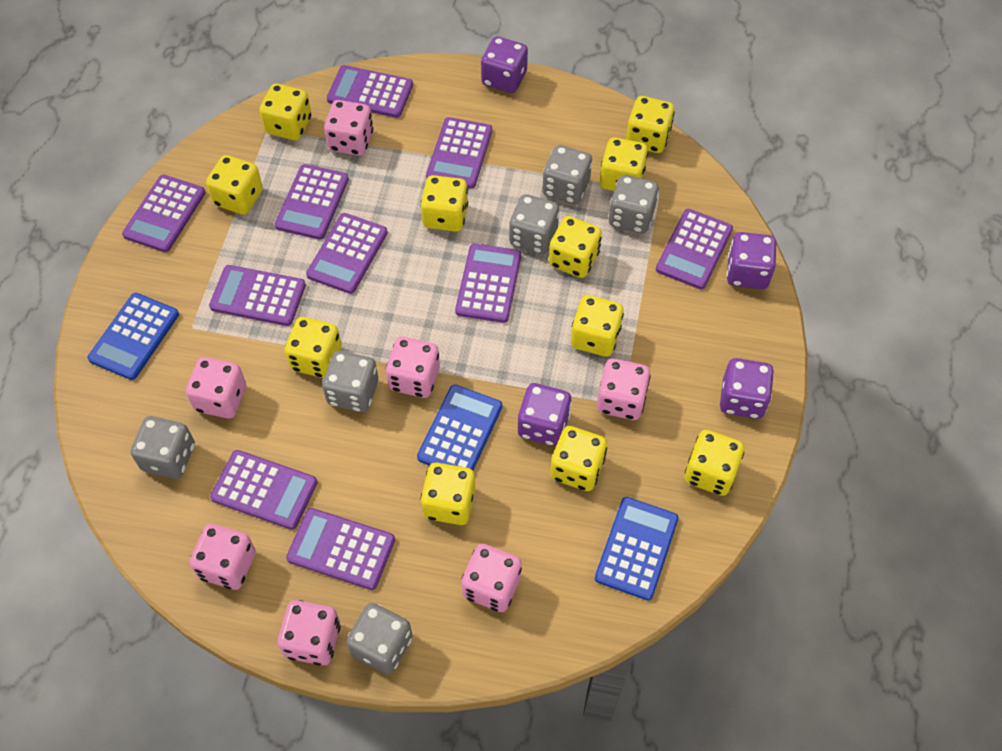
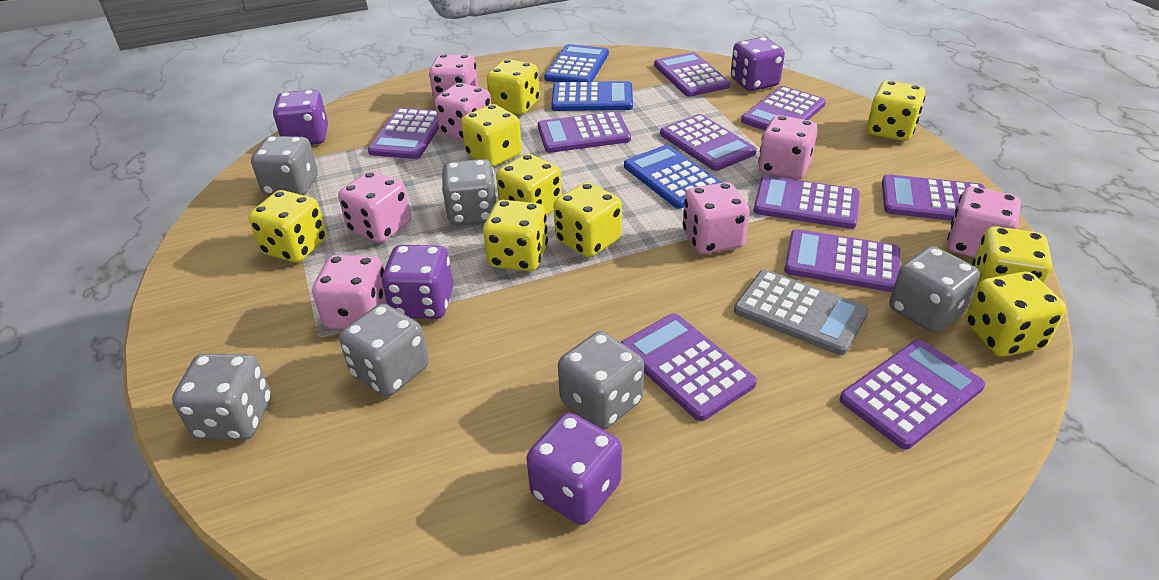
grey calculator: none = 0 -> [734,270,869,355] = 1
yellow dice: [206,155,263,215] [259,84,311,140] [285,317,342,378] [420,175,468,232] [420,463,475,525] [549,216,602,278] [550,426,607,491] [571,295,624,357] [600,137,648,191] [626,96,675,153] [685,430,744,496] = 11 -> [248,190,327,262] [461,104,522,167] [483,200,548,272] [487,59,539,115] [496,154,562,216] [554,182,622,258] [867,81,925,141] [966,271,1066,357] [972,226,1052,292] = 9

